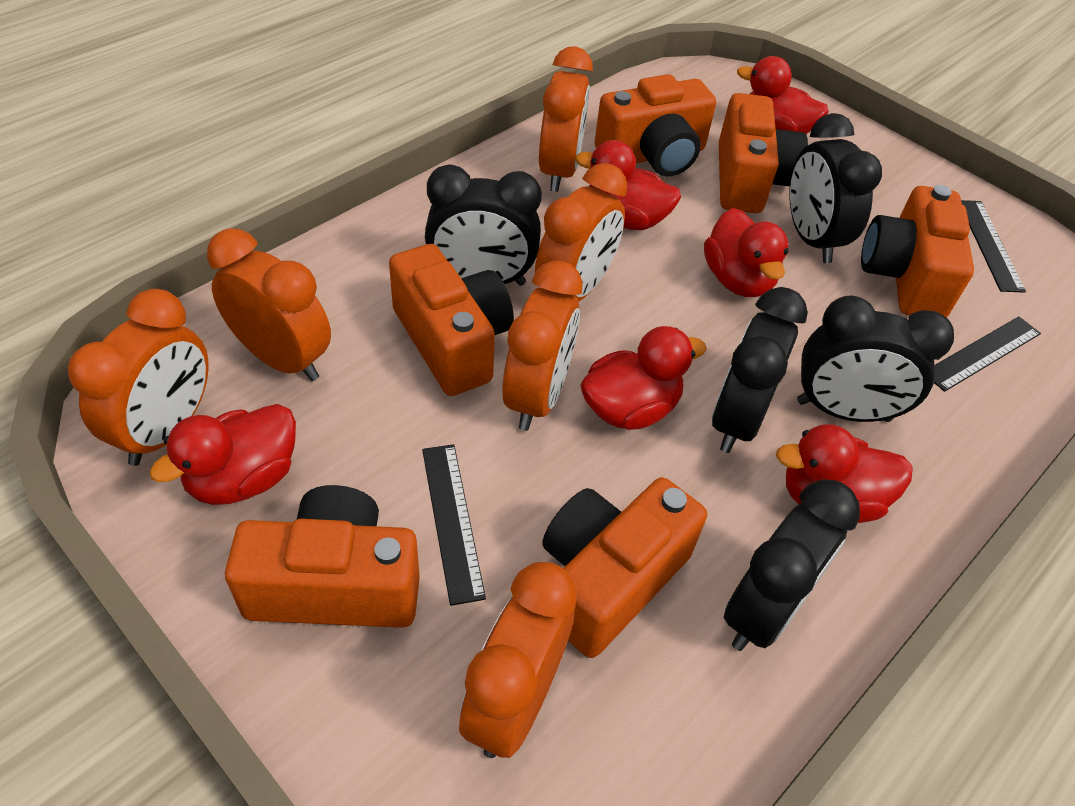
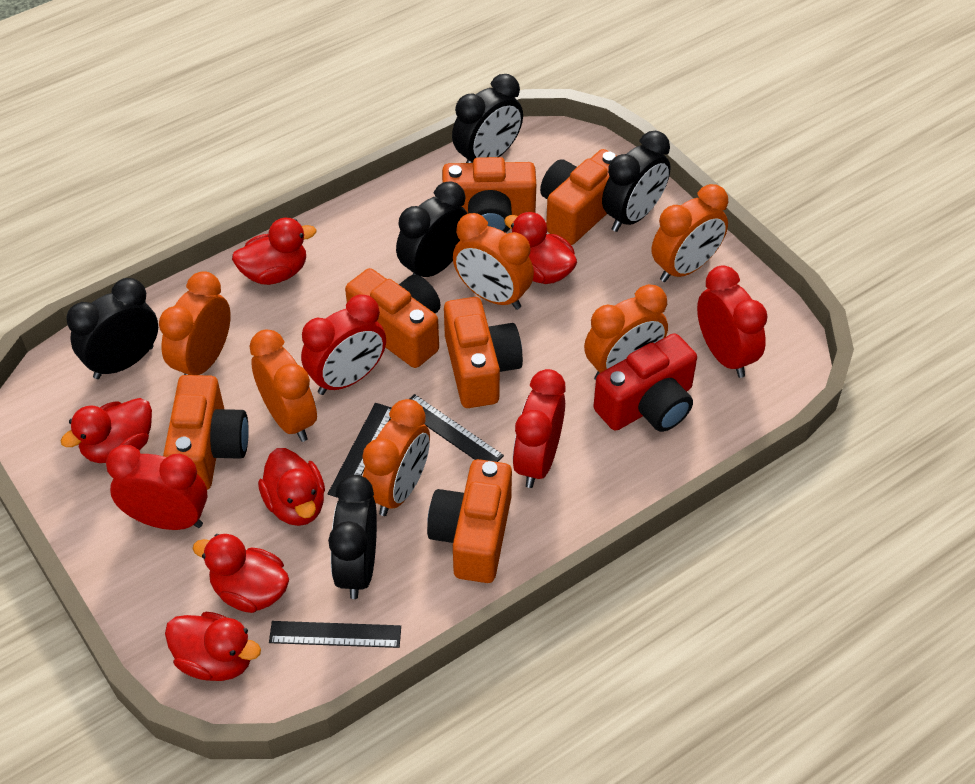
red camera: none = 0 -> [593,333,697,432] = 1
red clock: none = 0 -> [106,445,208,530] [301,294,386,395] [513,369,565,488] [697,265,768,378] = 4

